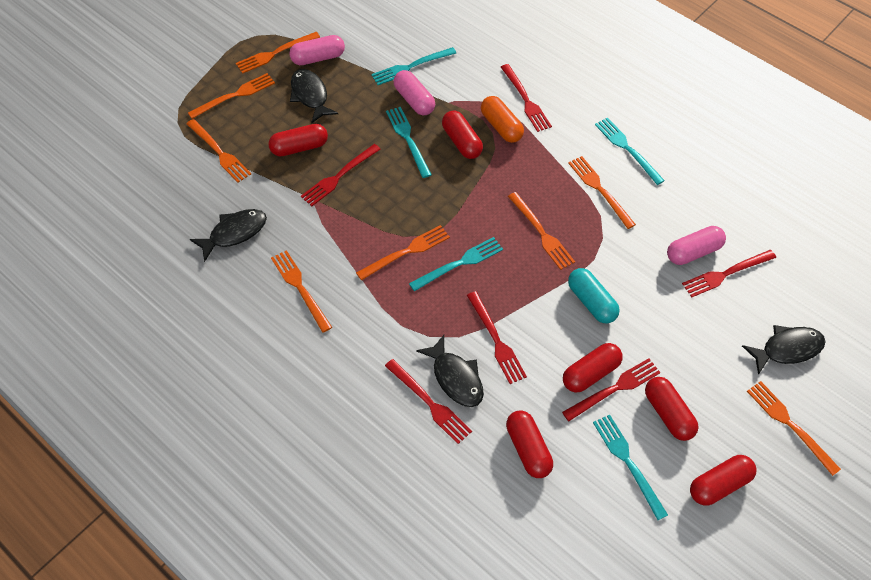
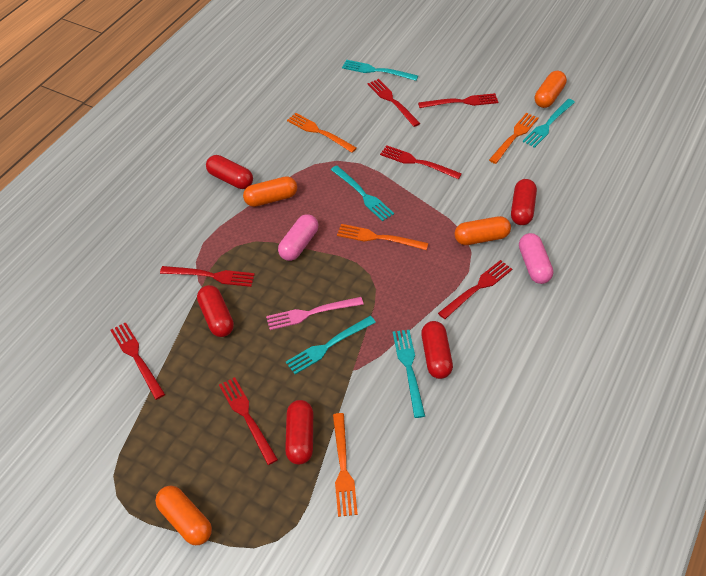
black fish: [190,209,267,262] [290,69,338,123] [416,335,484,407] [742,325,826,375] = 4 -> none = 0
orange capsule: [481,96,524,143] = 1 -> [155,486,212,545] [243,176,297,207] [454,216,511,245] [535,71,567,108] = 4
orange fork: [186,119,251,183] [188,73,275,119] [236,32,320,74] [271,250,332,333] [356,225,450,280] [508,192,575,270] [568,156,636,229] [747,381,841,476] = 8 -> [287,113,357,153] [333,413,358,517] [337,224,428,250] [489,113,539,164] = 4
pink capsule: [289,35,345,65] [393,70,435,115] [667,226,726,265] = 3 -> [278,214,318,261] [519,233,553,284] = 2
pink fork: none = 0 -> [266,297,364,330] = 1
red capsule: [268,124,328,156] [442,111,483,159] [506,410,553,478] [563,343,623,393] [645,377,699,441] [690,455,756,506] = 6 -> [197,285,234,337] [206,155,253,189] [285,400,313,465] [421,321,453,379] [511,179,537,225] = 5
red fork: [301,144,381,206] [385,359,472,444] [467,291,527,384] [501,64,552,132] [562,358,661,421] [682,250,776,297] = 6 -> [110,322,165,400] [160,266,255,287] [219,377,278,465] [367,79,420,127] [380,145,462,179] [418,93,498,108] [438,260,512,319] = 7
turquoise capsule: [568,268,620,323] = 1 -> none = 0

